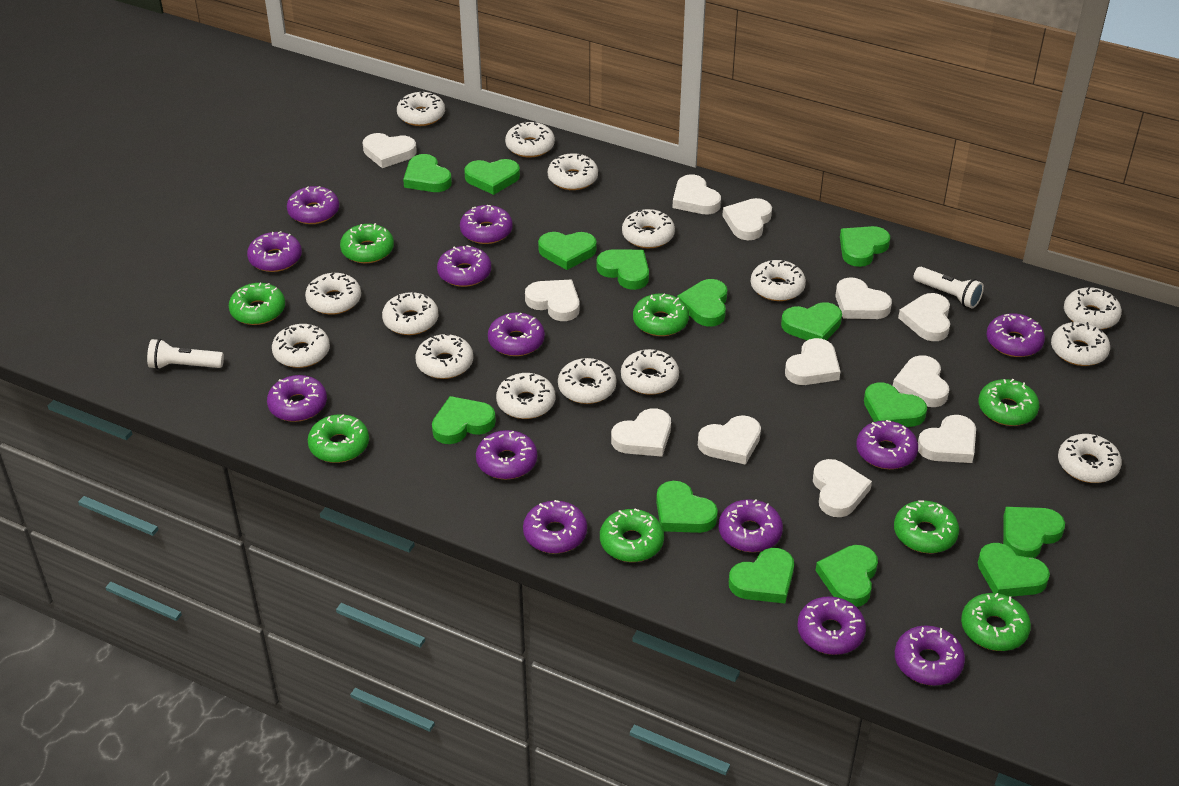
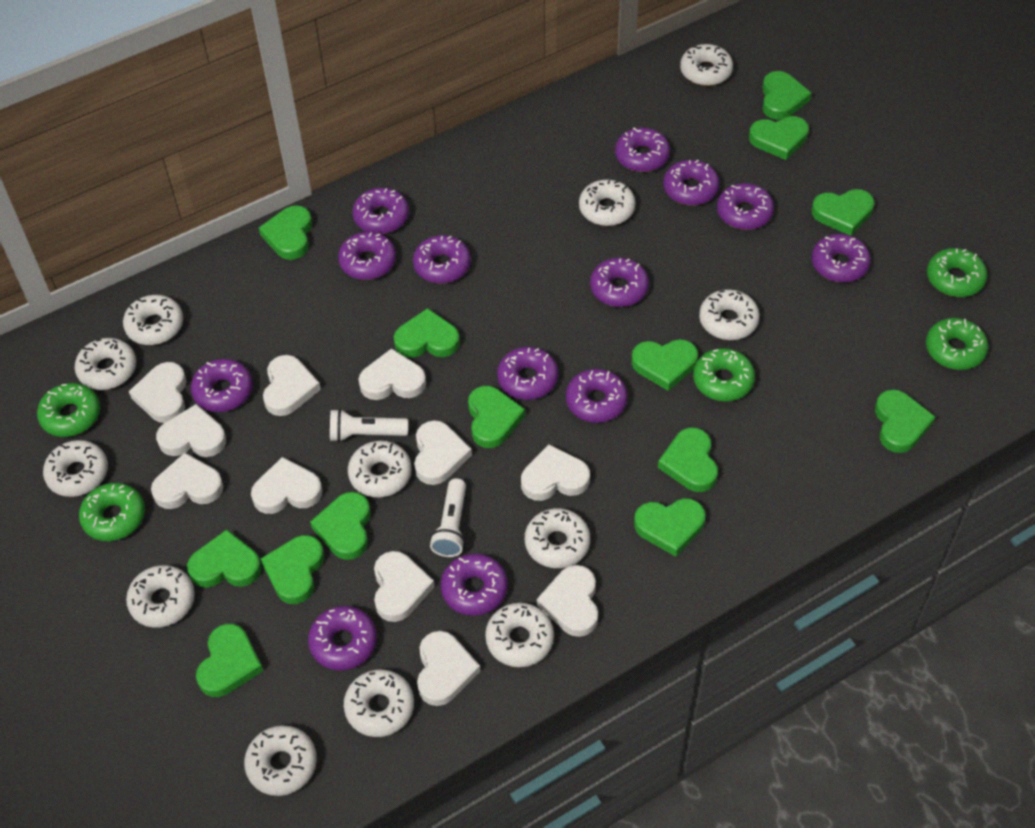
green donut: [229,283,285,325] [308,414,369,463] [340,223,394,263] [600,509,664,562] [633,293,689,336] [894,500,959,553] [961,593,1031,651] [978,379,1039,426] = 8 -> [37,383,100,437] [79,483,145,541] [693,348,755,401] [926,318,988,370] [927,248,988,297] = 5
white donut: [272,324,330,368] [305,272,361,314] [382,291,438,335] [397,91,445,126] [415,333,473,379] [496,373,555,419] [505,121,555,158] [548,153,598,190] [558,358,616,404] [621,349,679,395] [622,209,675,248] [751,260,806,301] [1051,322,1110,366] [1058,434,1122,483] [1064,287,1122,329] = 15 -> [43,440,108,497] [75,338,136,390] [123,295,183,345] [126,565,195,628] [244,725,317,796] [344,669,414,737] [348,440,412,498] [485,603,554,667] [525,508,590,568] [579,179,636,226] [680,44,733,86] [699,289,760,340] = 12
white heart: [363,133,417,168] [525,280,579,321] [611,408,671,457] [672,174,721,215] [698,415,761,465] [722,198,772,240] [785,338,841,385] [813,459,872,517] [836,277,892,319] [893,355,949,407] [898,293,950,341] [918,415,976,463] = 12 -> [129,362,187,423] [151,453,223,509] [156,404,226,457] [251,457,322,514] [263,355,321,416] [358,348,426,400] [374,551,435,622] [414,420,472,485] [417,631,481,706] [521,444,590,501] [537,565,598,637] = 11

